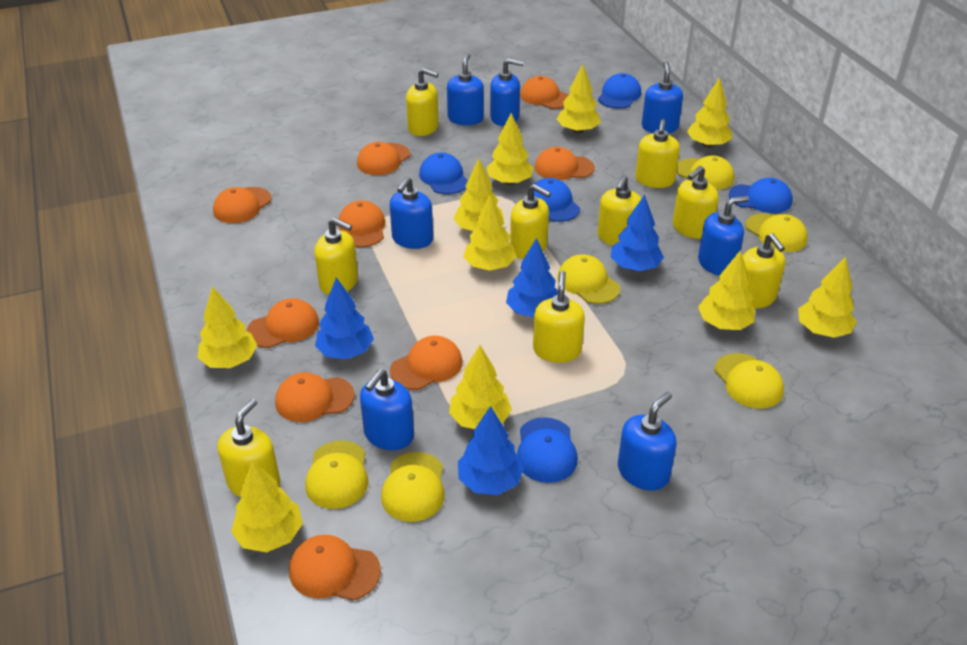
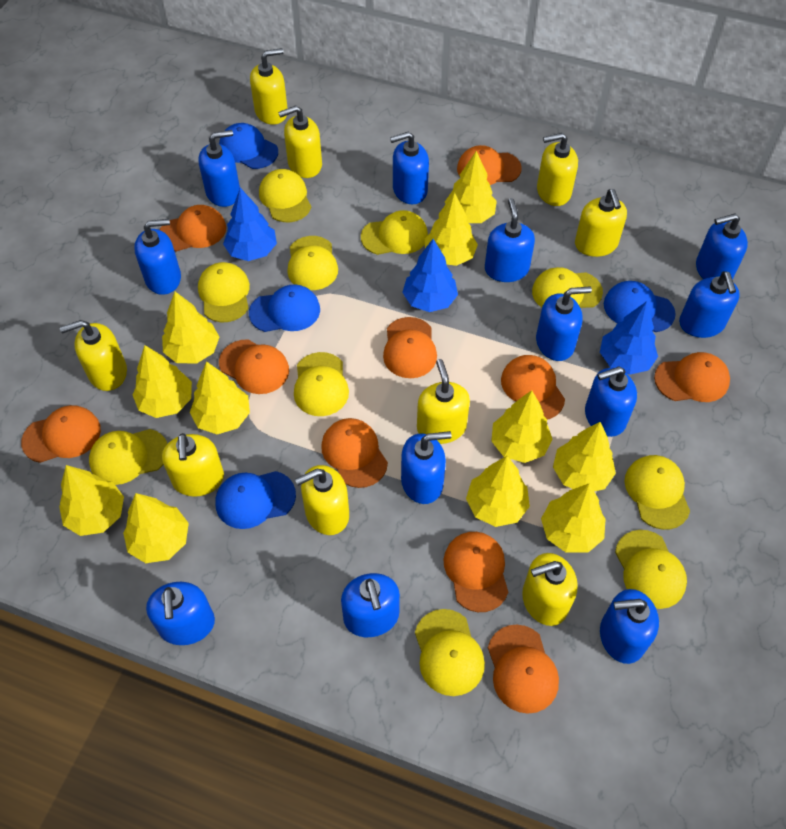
blue cap: [419,153,468,194] [517,417,578,483] [534,178,580,222] [598,73,641,109] [729,178,793,213] = 5 -> [215,471,296,529] [219,123,278,169] [249,285,320,332] [604,281,676,332] = 4
blue soap dispenser: [360,369,414,450] [390,177,433,249] [447,53,484,125] [490,58,524,126] [618,392,677,491] [642,61,683,134] [698,196,749,276] = 7 -> [134,219,181,295] [146,582,215,645] [198,130,240,207] [341,573,400,637] [390,132,429,204] [401,431,452,504] [485,198,535,282] [536,286,592,361] [585,366,637,437] [600,589,659,664] [679,271,740,338] [696,214,748,280] = 12
blue tree: [315,277,374,359] [458,406,524,495] [506,238,558,317] [611,194,664,271] = 4 -> [223,188,277,261] [402,239,458,312] [600,301,658,375] = 3
orange cap: [213,187,272,223] [247,298,319,348] [275,372,355,422] [289,535,381,601] [338,200,385,247] [357,142,410,175] [390,336,463,390] [520,76,569,109] [535,146,595,180] = 9 -> [21,405,101,463] [160,205,226,252] [219,339,289,394] [321,418,388,488] [383,317,437,378] [444,532,508,612] [457,145,522,185] [488,625,559,714] [501,355,565,420] [654,352,730,402] = 10
yellow cap: [305,440,368,509] [381,452,445,522] [557,254,620,304] [676,155,734,190] [714,353,784,409] [746,213,808,252] = 6 -> [89,429,167,485] [198,262,250,322] [259,169,311,222] [287,236,338,290] [294,352,349,416] [361,210,428,255] [415,609,485,696] [532,267,603,308] [615,530,687,609] [625,455,690,530] = 10
yellow tree: [197,286,257,368] [231,460,303,552] [449,345,512,429] [453,158,504,231] [463,194,516,271] [486,113,534,185] [557,64,601,133] [687,77,732,148] [698,250,755,330] [798,257,857,338] = 10 -> [59,465,124,536] [123,493,189,563] [132,345,192,418] [162,292,219,363] [190,361,250,434] [425,192,478,266] [445,151,497,223] [466,456,530,527] [491,390,552,463] [541,483,606,553] [553,422,616,491] = 11

